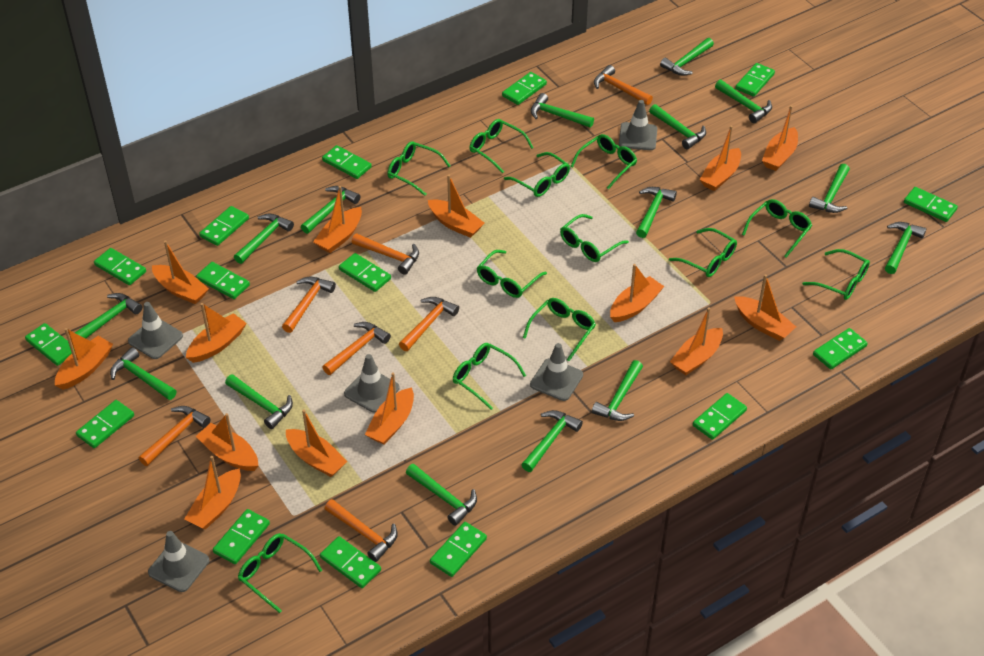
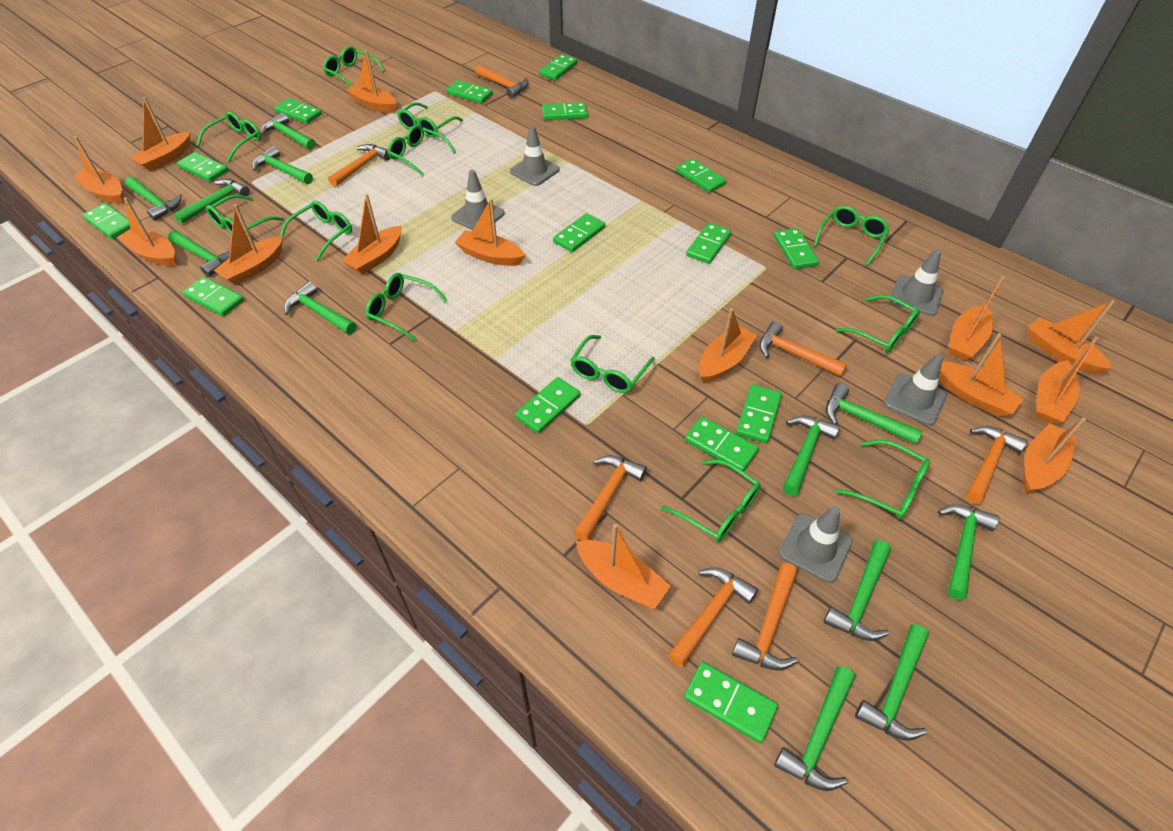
green hammer: [75,293,142,339] [110,347,177,400] [225,374,293,429] [234,214,294,264] [301,186,361,234] [406,464,477,526] [521,410,583,472] [531,93,594,128] [592,360,643,421] [636,187,677,238] [649,104,706,149] [660,38,714,76] [715,80,772,123] [809,164,850,213] [885,222,926,274] = 15 -> [125,177,182,221] [168,230,230,277] [174,179,250,224] [252,146,313,184] [261,113,316,150] [284,281,357,335] [774,666,855,791] [783,415,840,496] [824,540,891,641] [826,383,923,445] [855,624,929,741] [938,505,999,600] = 12

